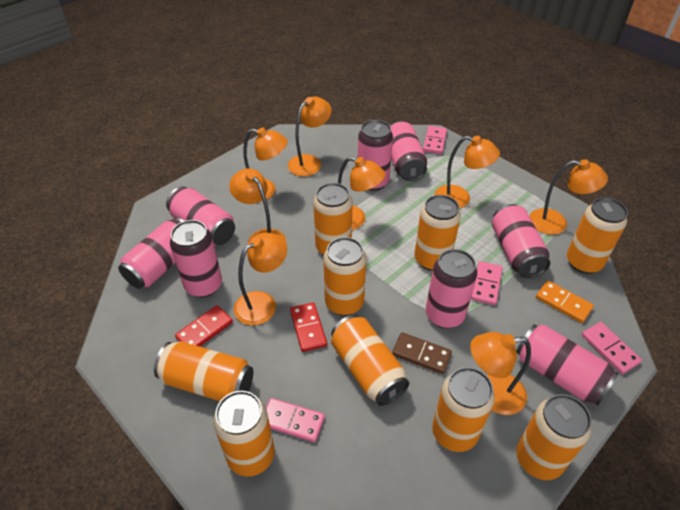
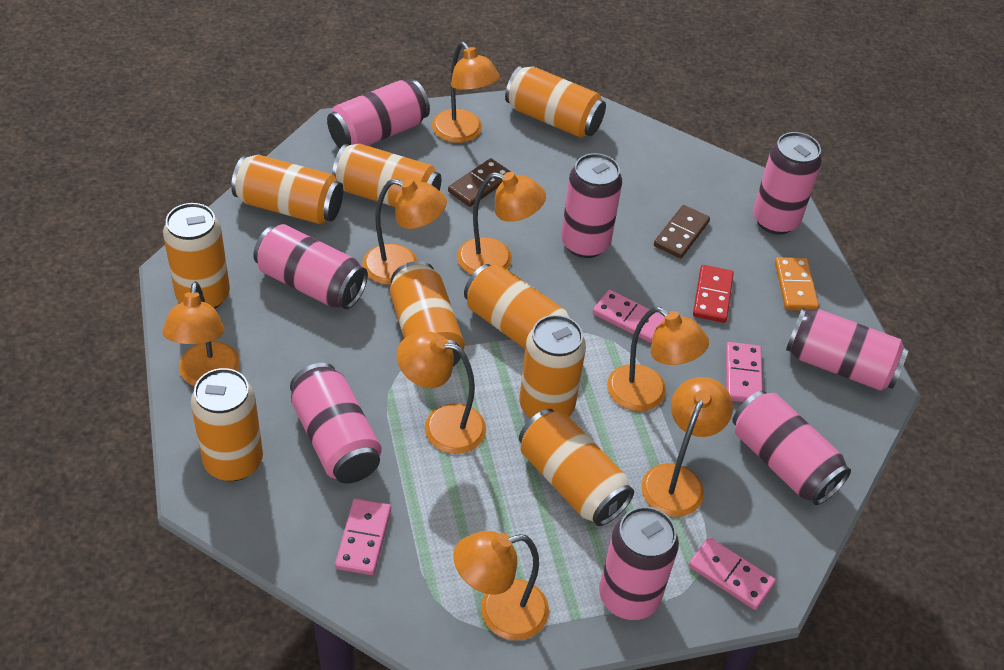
brown domino: [392,332,452,374] = 1 -> [448,158,511,207] [654,205,710,258] = 2
red domino: [175,305,233,347] [290,302,327,352] = 2 -> [693,265,734,323] = 1

